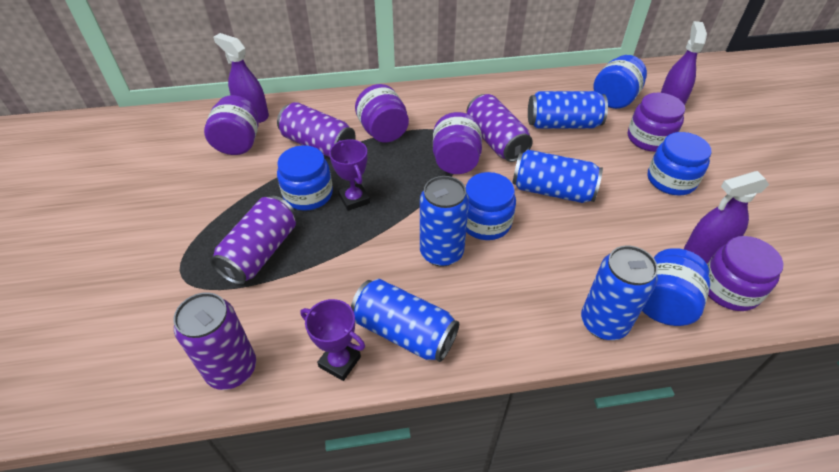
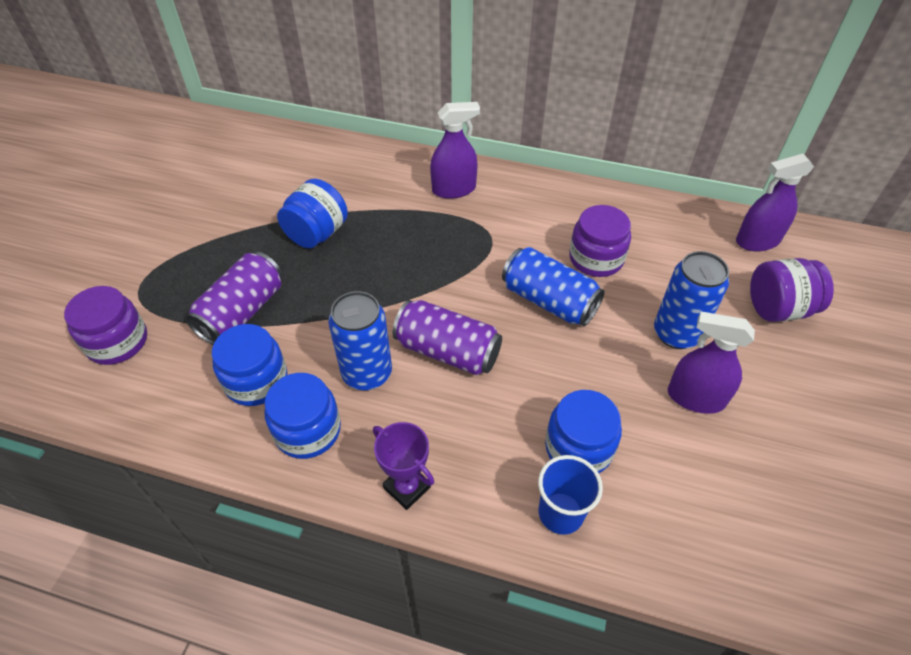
blue can: [351,279,459,362] [420,176,469,267] [512,150,603,203] [528,91,608,129] [581,245,658,340] = 5 -> [328,291,392,390] [502,247,605,326] [654,251,729,349] = 3
blue cup: none = 0 -> [538,455,603,535] = 1
blue jar: [277,145,333,210] [466,172,516,240] [593,55,647,109] [642,248,710,326] [648,132,712,195] = 5 -> [212,324,288,406] [264,373,341,459] [277,179,348,248] [545,390,622,473] = 4
purple can: [173,292,256,390] [210,196,296,285] [277,102,356,157] [467,94,533,162] = 4 -> [185,252,282,345] [392,300,502,375] = 2
purple jar: [204,95,258,155] [355,84,409,143] [433,112,482,174] [628,93,685,152] [707,236,784,311] = 5 -> [64,286,147,365] [569,205,631,277] [750,258,834,322] = 3
purple trophy: [301,299,365,381] [329,139,370,211] = 2 -> [373,422,434,510] = 1

